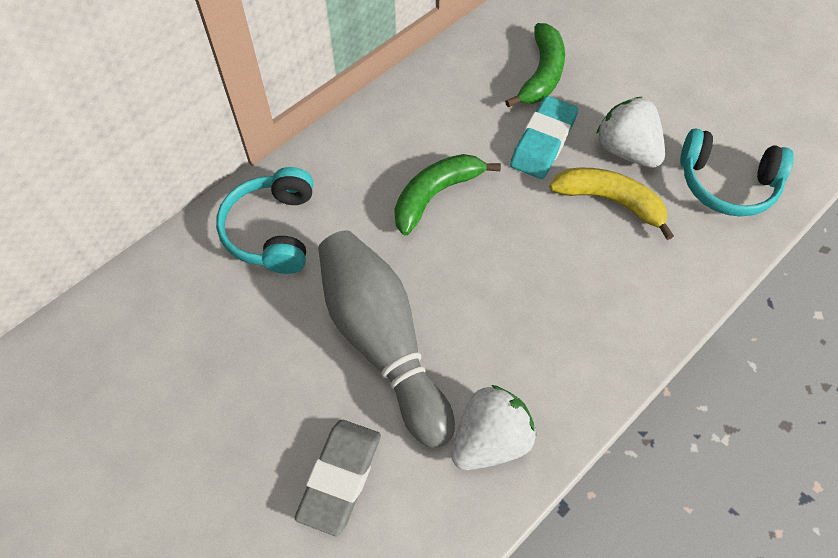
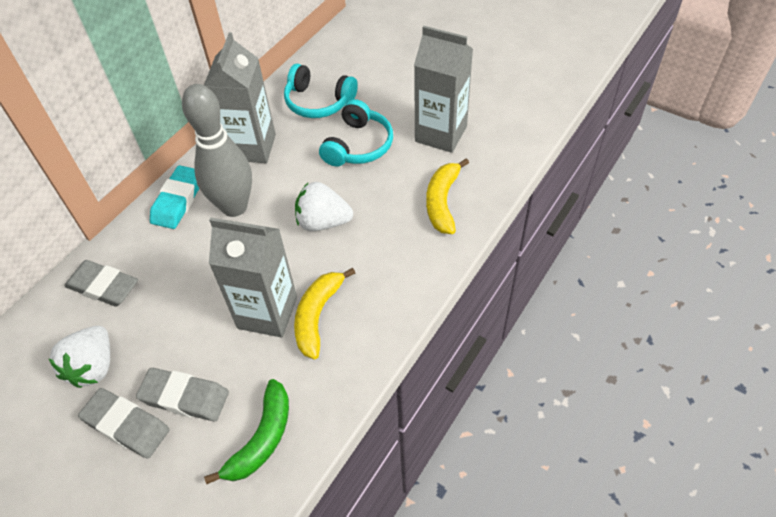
green banana: [394,154,501,235] [505,23,565,108] = 2 -> [204,379,289,484] = 1
grey carton: none = 0 -> [204,32,276,163] [209,218,297,338] [414,26,473,153] = 3
grey eraser: [294,420,381,536] = 1 -> [64,260,138,306] [78,388,170,459] [136,368,229,422] = 3
yellow banana: [549,167,674,240] = 1 -> [294,268,355,359] [426,158,469,234] = 2

